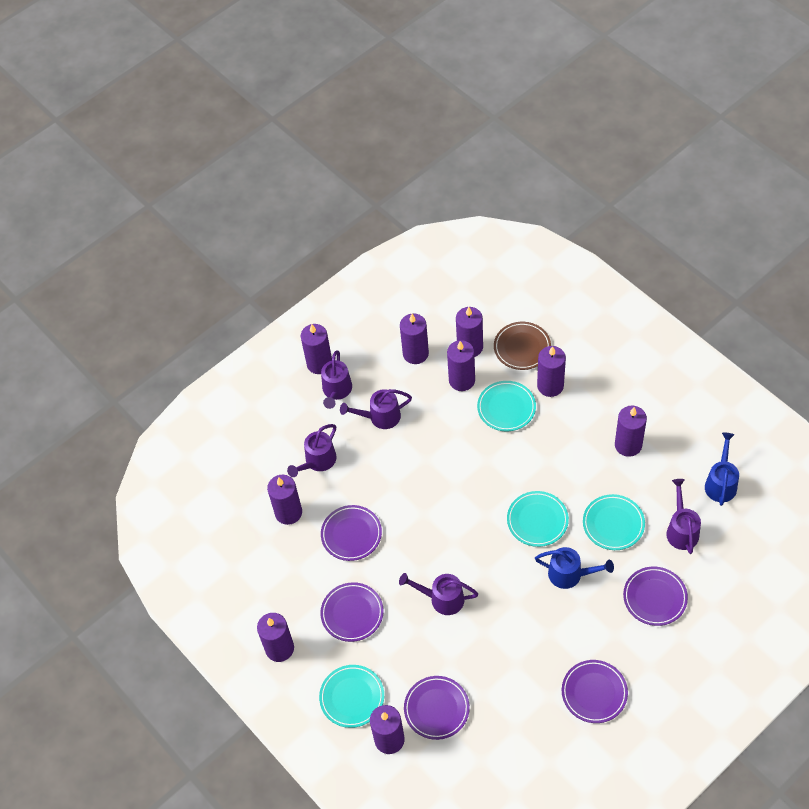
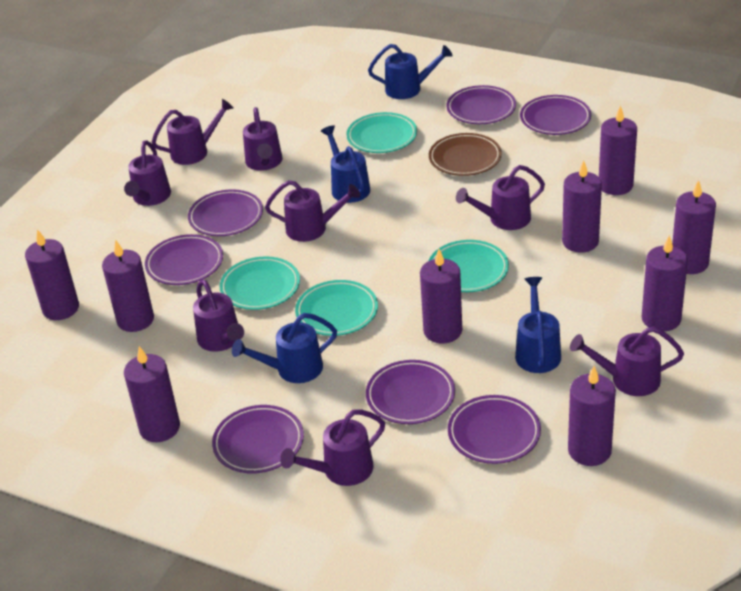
blue watering can: [535,547,614,589] [705,433,739,506] = 2 -> [232,313,337,383] [321,125,370,203] [368,44,453,99] [515,277,561,373] = 4
purple plate: [320,582,384,642] [321,505,382,561] [404,676,470,740] [562,660,628,723] [623,567,688,626] = 5 -> [145,234,223,285] [188,189,263,236] [212,405,304,473] [366,360,455,424] [446,85,516,124] [448,395,541,464] [520,95,591,135] = 7
purple watering can: [287,424,337,477] [321,350,352,409] [340,389,412,429] [399,573,478,615] [666,479,701,554] = 5 -> [124,140,171,206] [152,99,233,165] [193,279,244,352] [243,107,282,171] [265,180,360,242] [280,410,385,486] [456,165,545,230] [570,327,684,396] = 8

